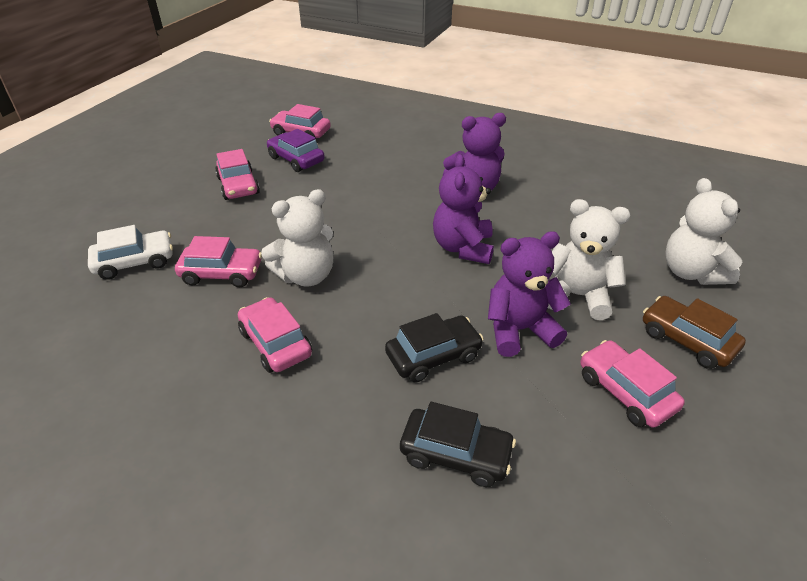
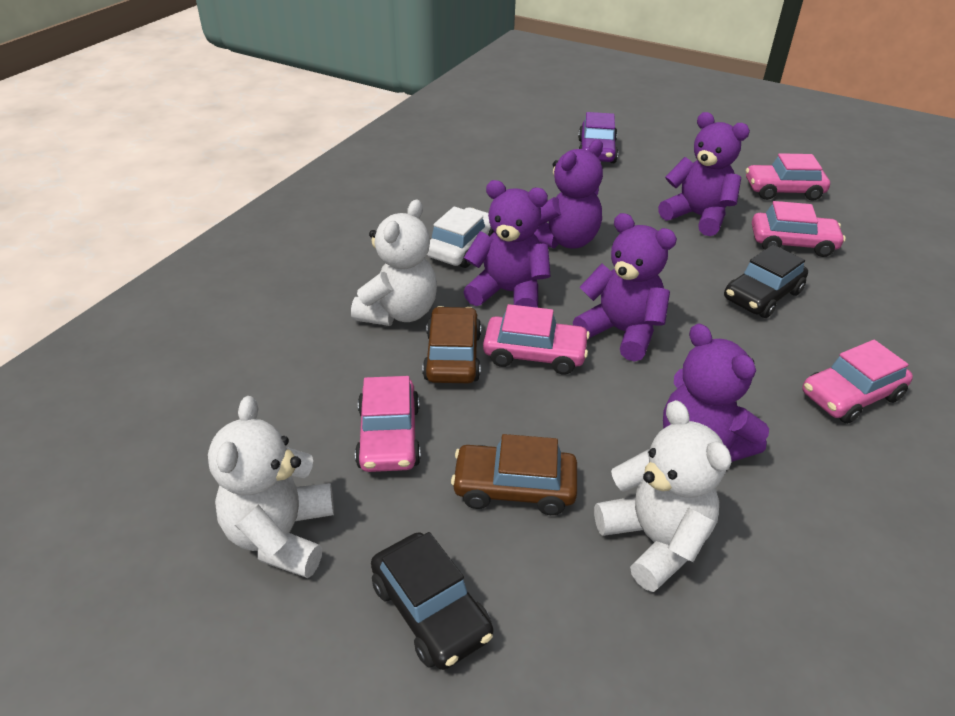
brown car: [643,296,746,369] = 1 -> [422,306,481,383] [451,434,577,515] = 2
purple teddy bear: [433,154,494,264] [443,113,506,191] [488,231,571,357] = 3 -> [464,180,551,308] [534,140,603,249] [573,213,677,362] [658,112,750,236] [663,323,769,462] = 5

